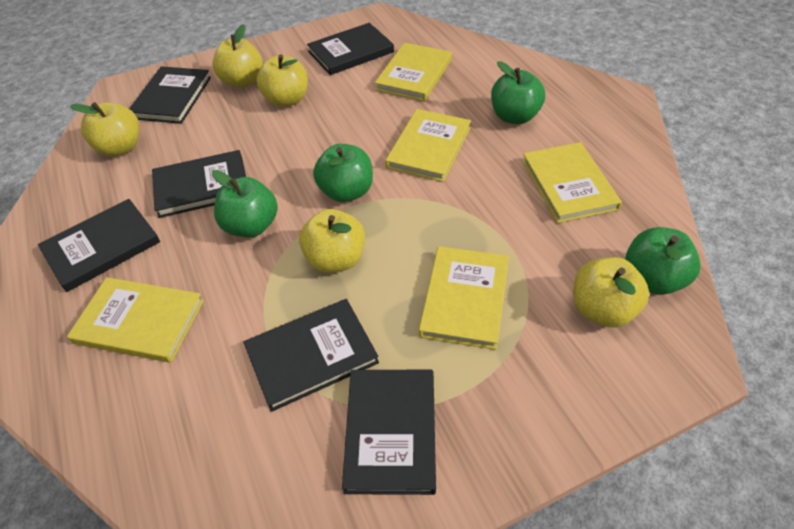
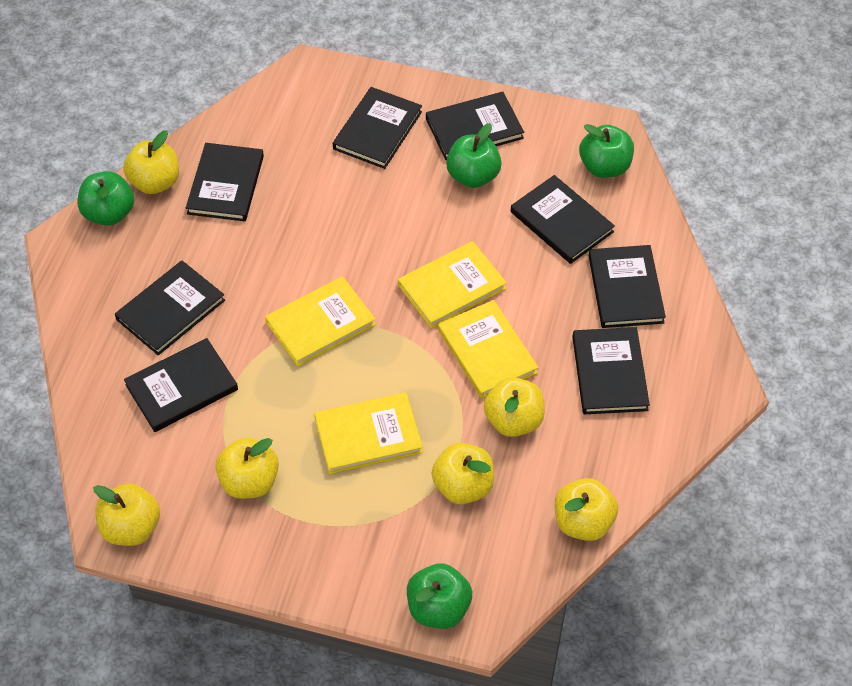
black book: [38,199,160,292] [129,66,211,124] [152,150,246,218] [244,299,379,412] [307,23,394,75] [342,370,436,495] = 6 -> [115,261,225,355] [124,338,238,432] [186,143,264,221] [333,87,422,169] [426,92,524,160] [511,175,615,264] [572,327,650,414] [589,245,666,328] = 8
yellow apple: [70,102,140,157] [212,24,263,88] [257,55,308,107] [299,209,365,273] [574,257,649,328] = 5 -> [93,483,160,546] [123,130,179,194] [215,438,279,499] [432,443,494,504] [484,377,545,437] [555,478,618,541] = 6
yellow book: [67,277,204,363] [375,43,452,101] [385,109,471,182] [419,246,509,350] [522,142,622,223] = 5 -> [265,276,376,366] [314,392,423,474] [398,241,507,328] [438,300,539,398] = 4

